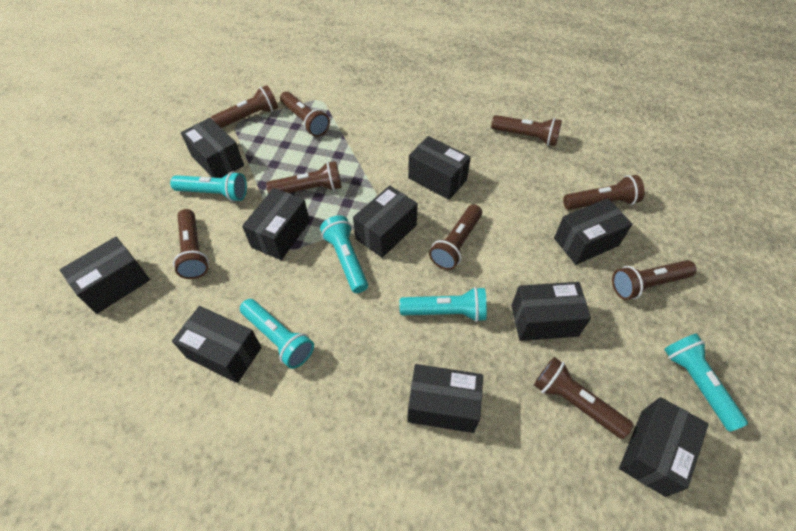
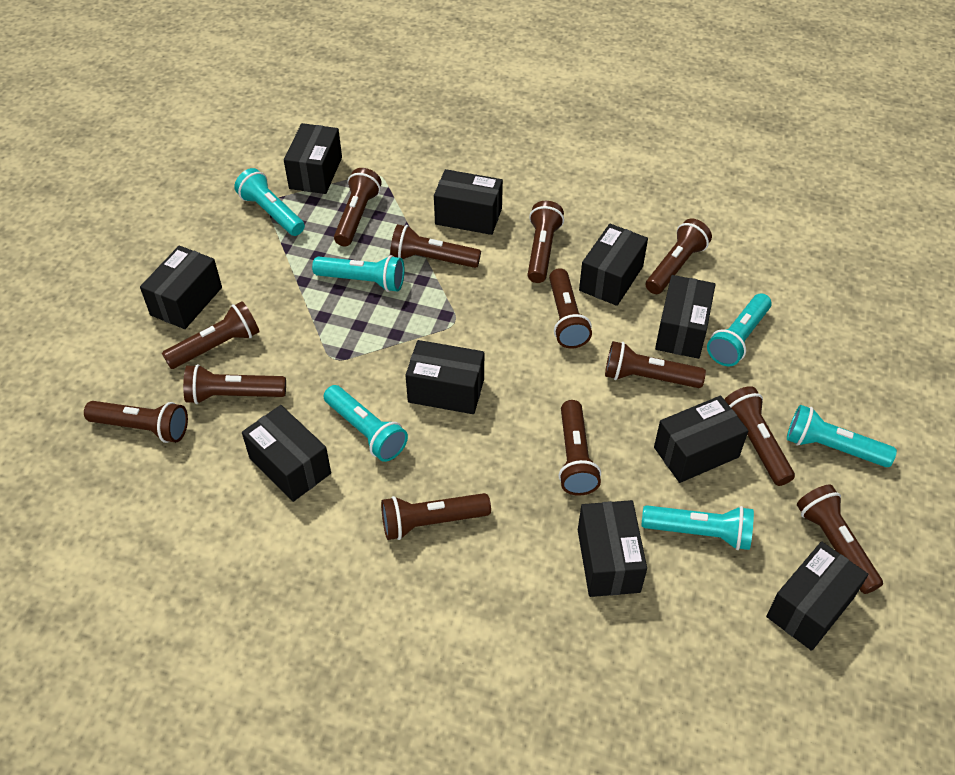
brown flashlight: [173,209,209,279] [211,85,278,128] [266,161,342,194] [280,92,330,137] [429,204,482,270] [491,115,562,146] [534,357,633,439] [563,175,645,210] [612,260,697,300] = 9 -> [84,401,188,443] [162,301,259,369] [183,364,286,404] [334,168,382,246] [381,493,491,540] [390,224,481,268] [528,201,564,283] [549,268,592,348] [559,400,601,496] [605,341,706,388] [646,219,712,294] [724,386,795,486] [797,485,883,594] = 13
turquoise flashlight: [170,172,247,202] [240,299,314,369] [320,215,368,293] [400,287,487,322] [664,333,748,432] = 5 -> [234,168,305,236] [312,255,405,292] [324,385,408,462] [641,505,754,550] [707,293,772,366] [787,405,897,467] = 6

